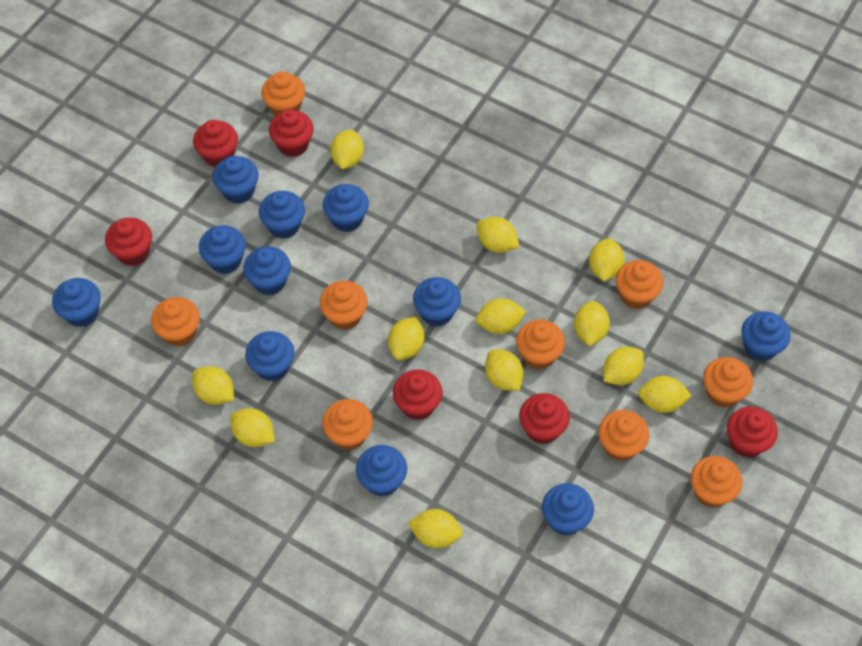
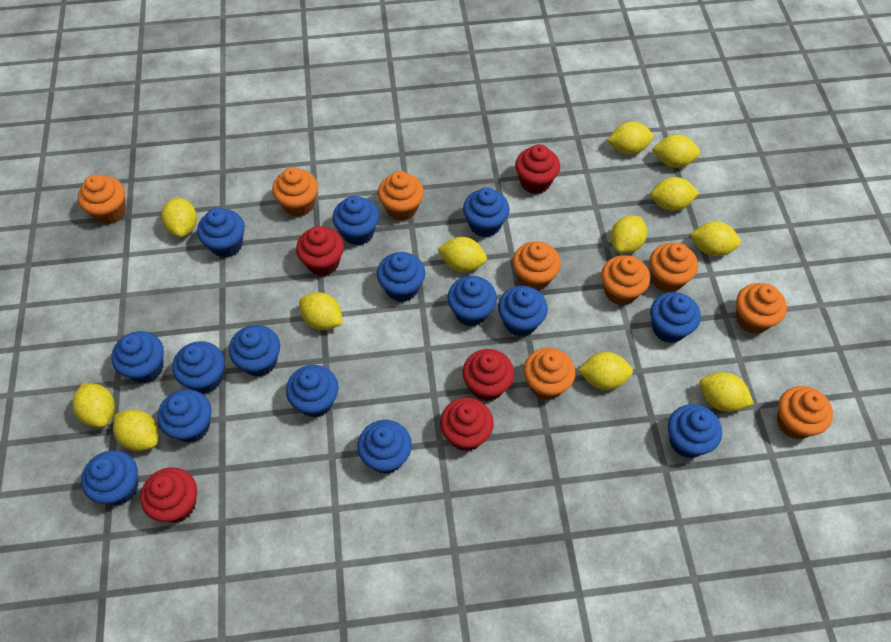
blue cupcake: [52,278,101,327] [199,225,246,274] [213,156,259,204] [243,246,291,296] [245,331,294,381] [259,191,305,239] [323,184,369,232] [356,445,407,497] [413,277,461,327] [542,483,594,536] [741,311,790,361] = 11 -> [81,450,139,505] [111,331,164,383] [157,389,211,443] [172,341,225,394] [197,208,245,258] [229,325,280,377] [286,365,339,418] [332,196,379,245] [357,420,412,474] [377,252,425,302] [447,276,497,327] [463,187,509,237] [498,286,548,336] [650,292,701,343] [668,404,722,458] = 15
red cupcake: [105,218,152,266] [193,120,238,167] [269,109,314,157] [393,369,443,420] [519,393,570,444] [727,406,778,458] = 6 -> [140,467,197,523] [296,226,344,276] [440,398,494,451] [463,349,514,401] [515,144,560,194] = 5

